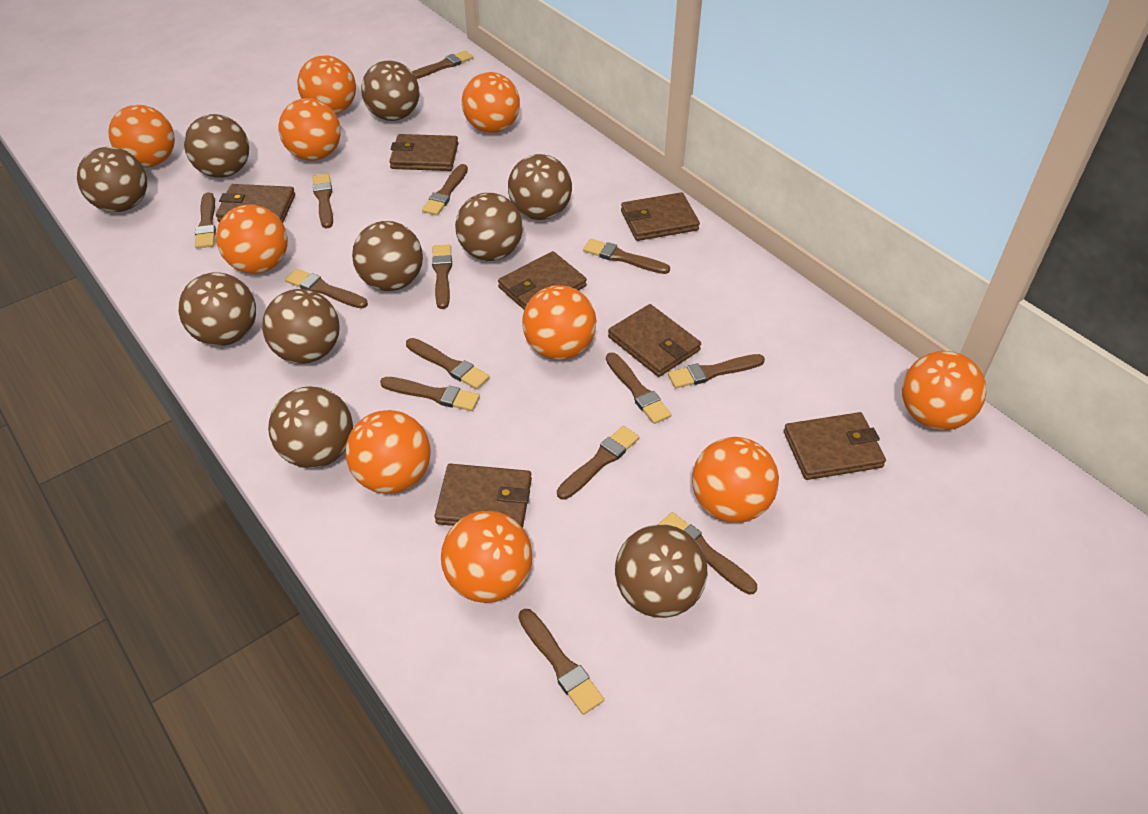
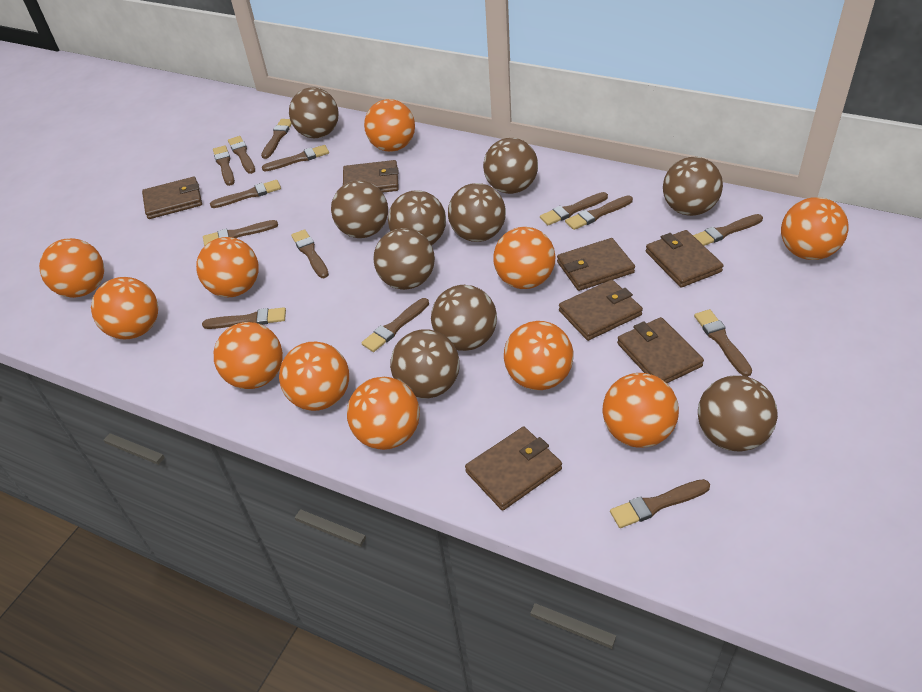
orange ball: [108,105,175,168] [216,204,288,274] [278,98,341,161] [297,55,356,114] [346,410,431,494] [441,511,532,603] [462,72,520,133] [522,285,596,360] [692,437,779,523] [902,351,987,430] = 10 -> [39,238,104,298] [91,277,158,339] [196,237,259,297] [214,322,283,389] [279,342,349,411] [347,377,420,450] [364,99,415,152] [493,227,555,289] [504,321,573,390] [602,373,679,448] [781,197,849,260] = 11

